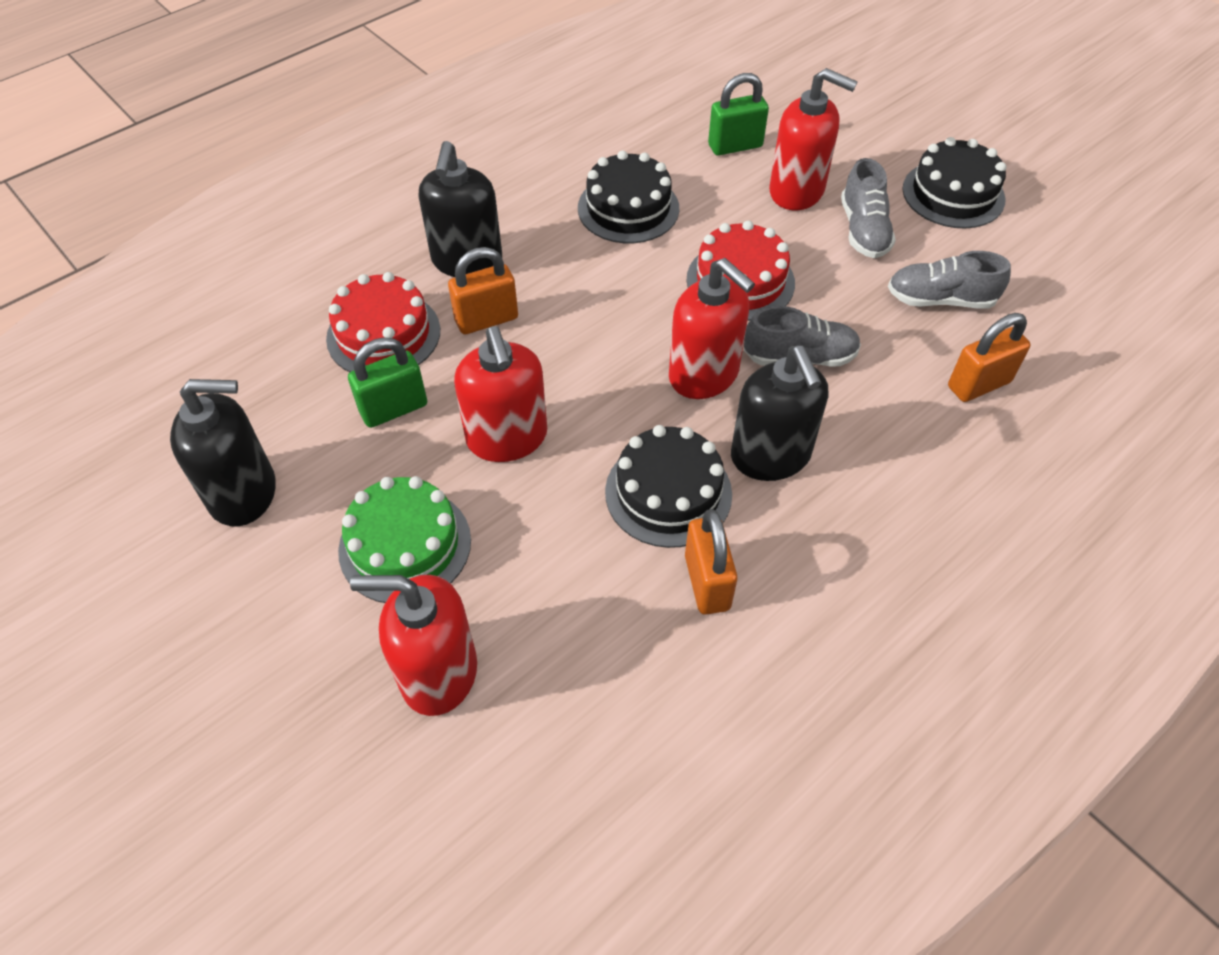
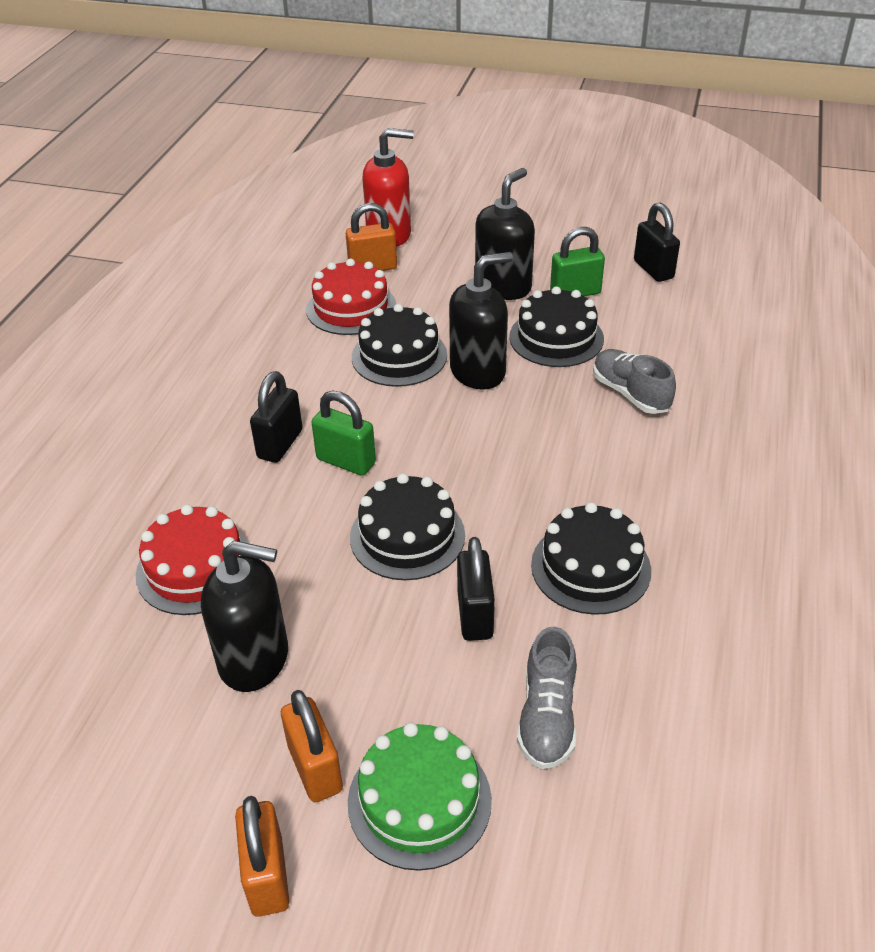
black cake: [578,151,679,243] [605,425,732,548] [903,137,1006,228] = 3 -> [350,473,465,580] [352,304,447,387] [509,286,604,367] [531,502,651,615] = 4
black padlock: none = 0 -> [250,371,303,463] [457,537,495,641] [634,203,680,282] = 3
grey shoe: [744,306,861,366] [841,158,896,258] [888,251,1011,309] = 3 -> [517,626,577,769] [593,349,676,414] = 2
red soap dispenser: [350,575,477,716] [454,326,547,462] [669,258,755,399] [769,68,858,210] = 4 -> [362,128,414,247] = 1

